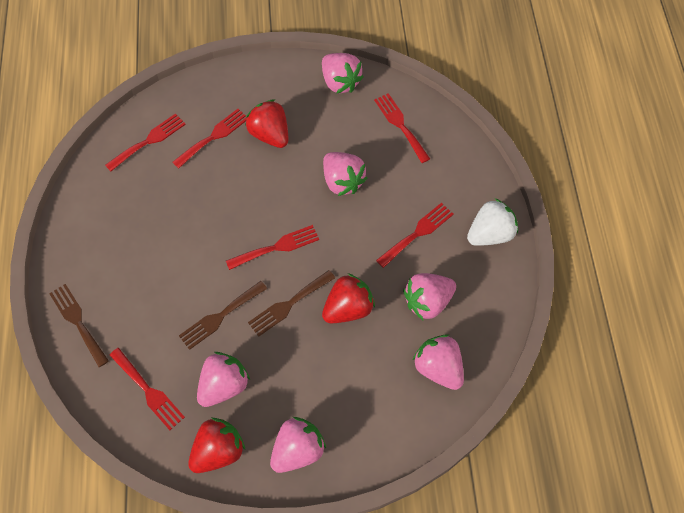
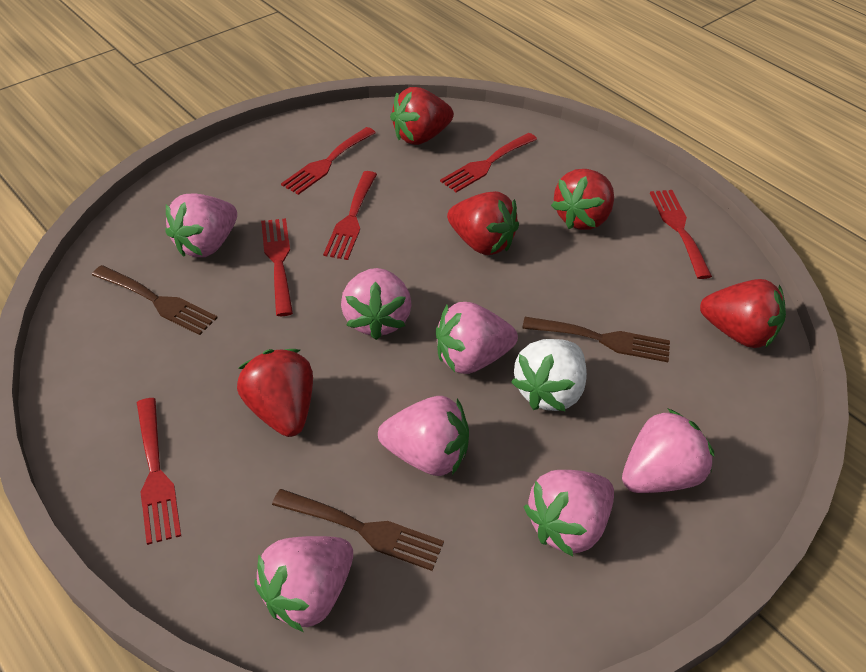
pink strawberry: [197,352,250,407] [270,417,326,473] [322,53,364,94] [323,152,367,196] [403,273,456,320] [412,334,464,390] = 6 -> [165,193,237,257] [254,536,353,632] [341,268,411,340] [378,396,469,476] [436,302,518,374] [524,470,614,557] [622,408,714,493] = 7
red strawberry: [188,418,245,473] [245,99,288,148] [322,273,375,323] = 3 -> [237,349,313,437] [390,87,454,145] [447,191,519,255] [551,169,614,230] [700,279,786,348] = 5

